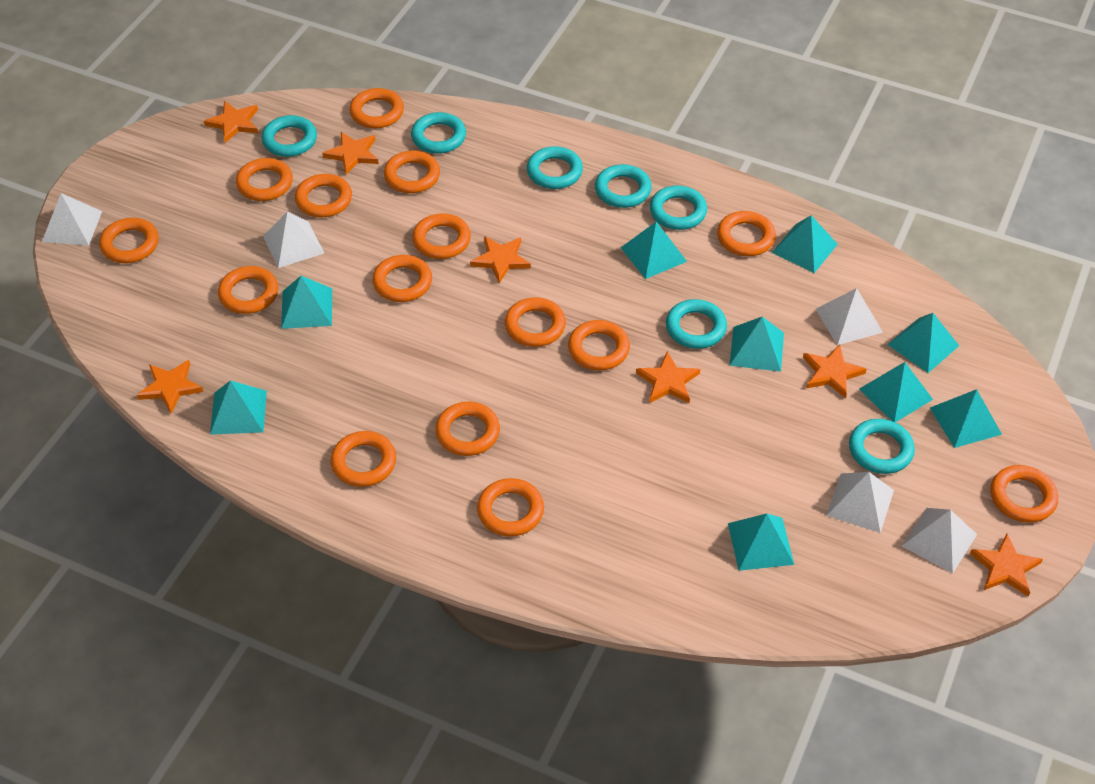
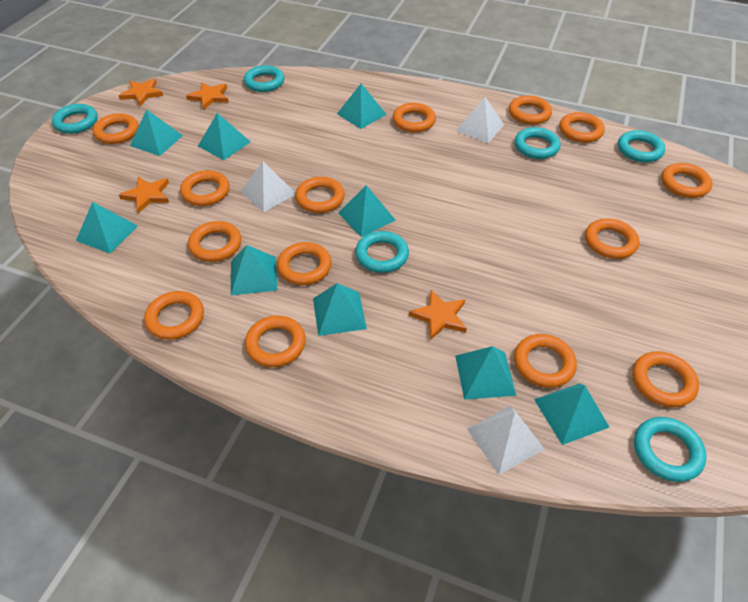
orange ring: [99,218,159,263] [218,266,278,314] [236,158,293,201] [295,174,352,218] [331,431,396,487] [349,88,404,128] [372,255,432,302] [384,150,440,193] [412,213,471,259] [435,402,500,456] [477,478,544,537] [505,297,566,347] [568,320,630,370] [717,211,776,256] [991,465,1058,523] = 15 -> [93,113,139,144] [144,291,204,340] [180,170,230,206] [188,221,242,262] [245,316,306,367] [277,242,332,285] [295,177,345,213] [392,103,436,133] [509,95,552,125] [514,334,577,388] [559,112,605,143] [585,218,639,259] [632,351,699,408] [661,163,713,198] = 14
orange star: [137,360,203,413] [204,101,258,143] [322,132,379,175] [470,236,531,283] [636,351,700,403] [803,345,867,398] [970,534,1043,597] = 7 -> [118,79,163,107] [119,177,169,213] [186,82,229,110] [409,290,467,340] = 4
turquoise ring: [261,115,317,157] [411,112,466,154] [527,146,583,189] [595,164,652,208] [650,186,707,230] [666,299,727,349] [849,419,915,474] = 7 -> [52,104,98,134] [244,65,284,92] [355,231,409,273] [515,127,561,159] [618,130,665,162] [634,417,707,482] = 6
white pyramid: [42,193,102,246] [263,211,324,268] [816,288,883,345] [826,472,894,533] [902,508,977,574] = 5 -> [240,162,296,212] [456,97,504,143] [467,406,545,475] = 3

